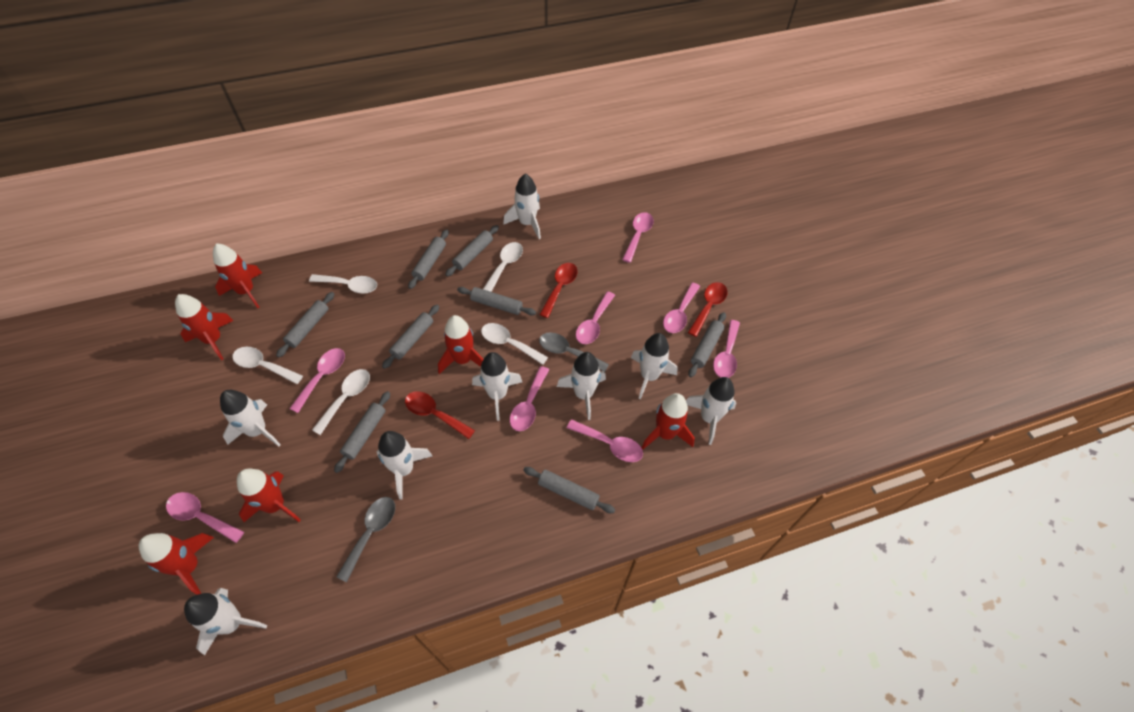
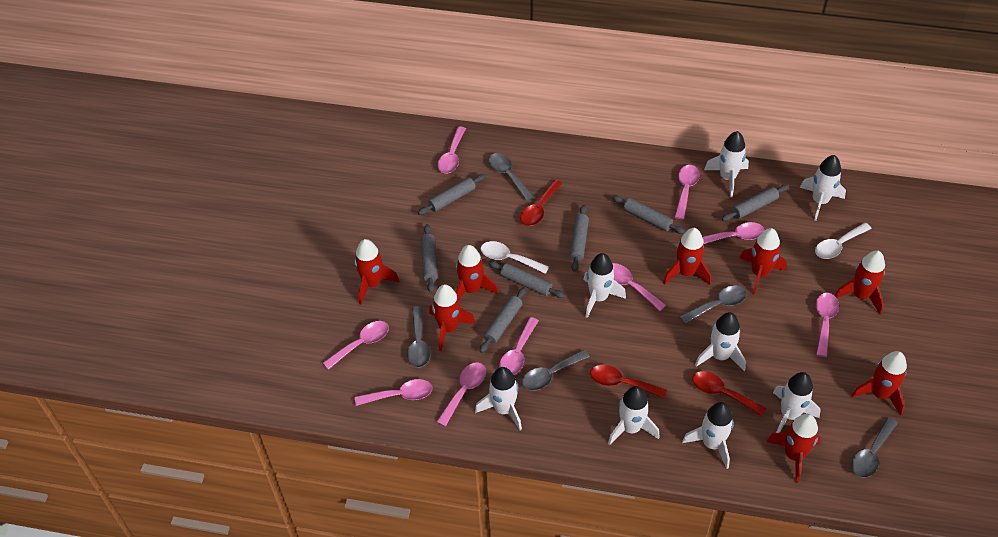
grey rolling pin: [276,292,334,357] [334,391,390,473] [382,305,439,369] [408,230,449,289] [445,225,499,276] [457,287,536,315] [523,467,615,513] [688,312,726,377] = 8 -> [418,174,485,215] [421,224,438,293] [480,287,526,353] [489,261,565,298] [570,205,589,272] [612,195,685,234] [722,185,788,221] = 7
grey spoon: [336,497,395,582] [539,332,609,372] = 2 -> [407,306,430,368] [489,153,534,201] [522,350,590,391] [680,285,747,324] [851,417,898,478] = 5
pink spoon: [166,492,244,543] [289,348,345,413] [510,366,549,431] [567,419,643,462] [576,291,615,344] [622,212,654,263] [663,282,700,333] [713,320,740,378] = 8 -> [323,321,389,370] [355,379,432,406] [437,362,486,427] [438,126,466,173] [499,317,539,375] [612,263,666,311] [675,165,700,219] [702,222,765,244] [816,293,839,357] = 9
red rocket: [139,533,214,595] [175,294,233,360] [213,243,262,308] [237,469,301,522] [438,315,484,374] [641,393,695,449] = 6 -> [354,239,399,304] [429,284,475,351] [455,245,498,301] [663,228,711,285] [740,228,787,294] [766,414,821,483] [834,250,885,314] [851,351,907,416] = 8
white spoon: [233,347,303,384] [309,274,377,294] [312,369,370,435] [481,323,548,365] [483,242,523,292] = 5 -> [481,241,549,274] [815,223,872,259] = 2

